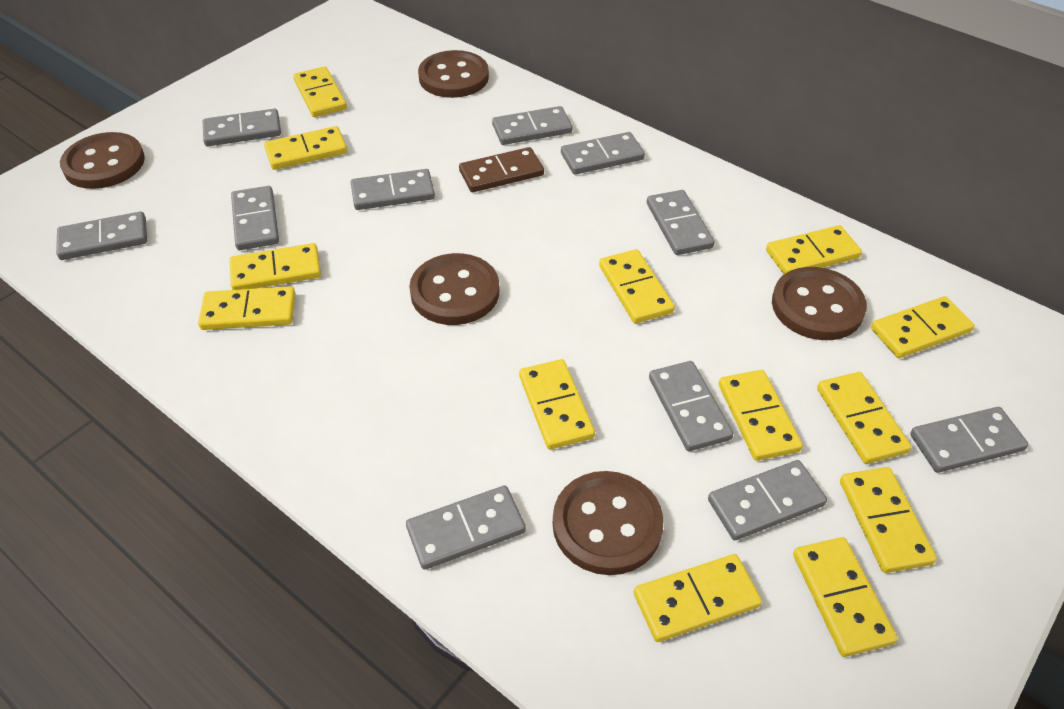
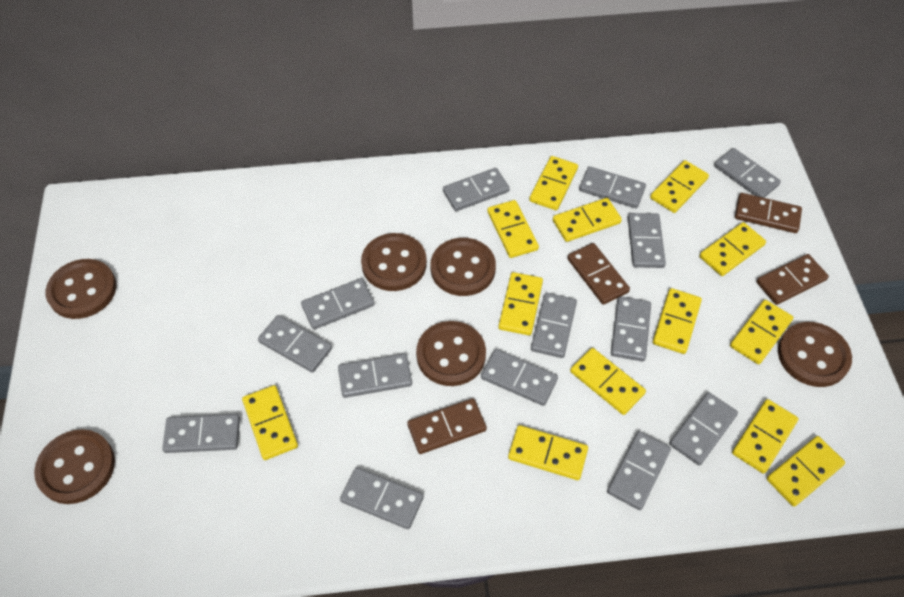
brown button: [60,132,145,189] [410,253,499,325] [418,50,489,98] [553,471,664,575] [772,267,867,340] = 5 -> [34,429,115,504] [46,259,117,319] [361,233,427,291] [416,321,486,386] [430,238,496,296] [778,322,852,387] = 6
brown domino: [459,147,544,192] = 1 -> [407,398,487,454] [567,243,630,305] [735,193,802,233] [756,254,829,305] = 4
grey domino: [56,211,147,260] [203,109,281,146] [231,186,279,250] [351,169,435,210] [406,486,526,570] [492,106,572,145] [561,132,645,175] [647,190,714,255] [649,361,733,451] [708,460,827,540] [910,407,1028,473] = 11 -> [162,414,240,453] [258,315,332,373] [301,278,374,329] [338,353,412,398] [340,467,424,529] [443,168,510,211] [481,349,558,406] [531,293,577,358] [579,166,646,208] [607,431,671,510] [611,297,651,361] [628,213,666,268] [669,392,738,465] [714,148,781,198] = 14

